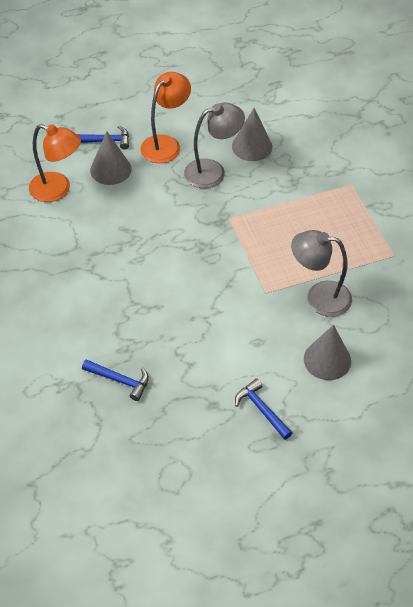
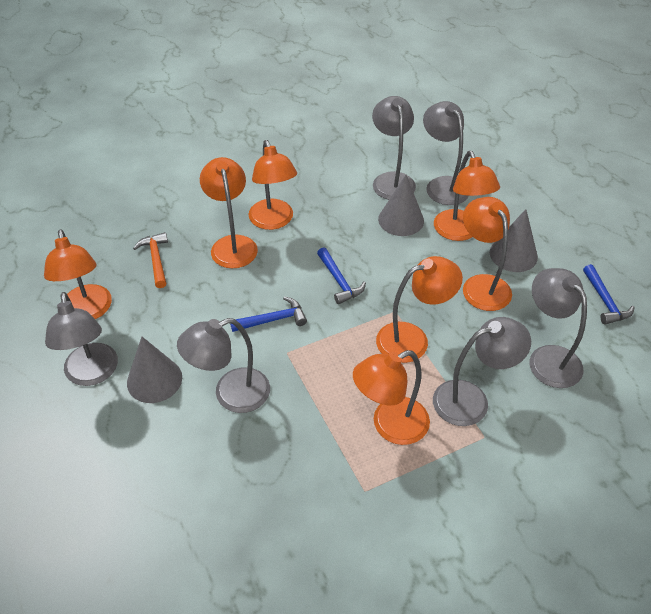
grey lamp: [184,102,245,188] [291,230,352,317] = 2 -> [45,292,118,386] [177,318,270,413] [372,96,416,200] [423,101,469,205] [433,317,531,426] [530,268,587,388] = 6
orange hammer: none = 0 -> [133,232,168,288] = 1
orange lamp: [29,124,81,202] [140,72,191,163] = 2 -> [44,229,112,319] [200,157,258,268] [248,140,297,230] [353,350,430,445] [376,256,463,363] [434,151,500,241] [463,197,512,311] = 7

